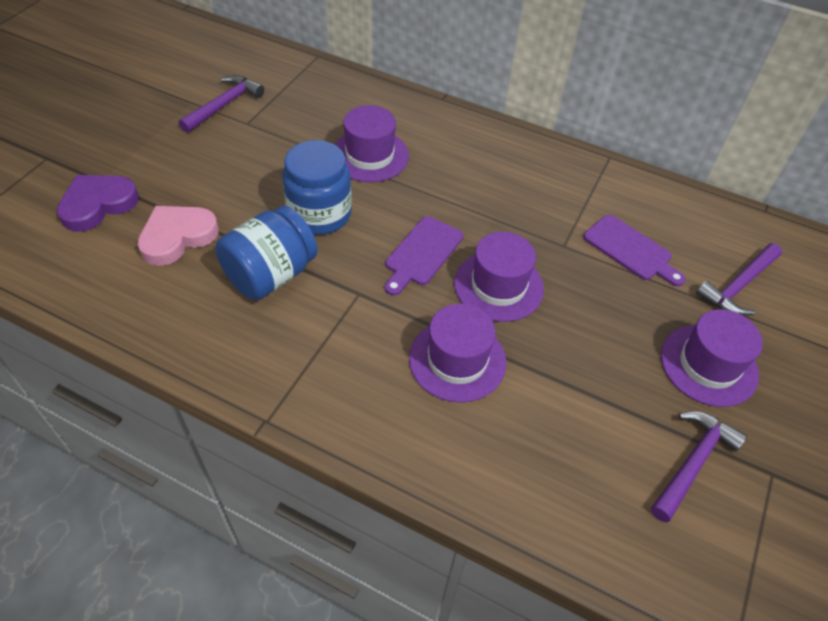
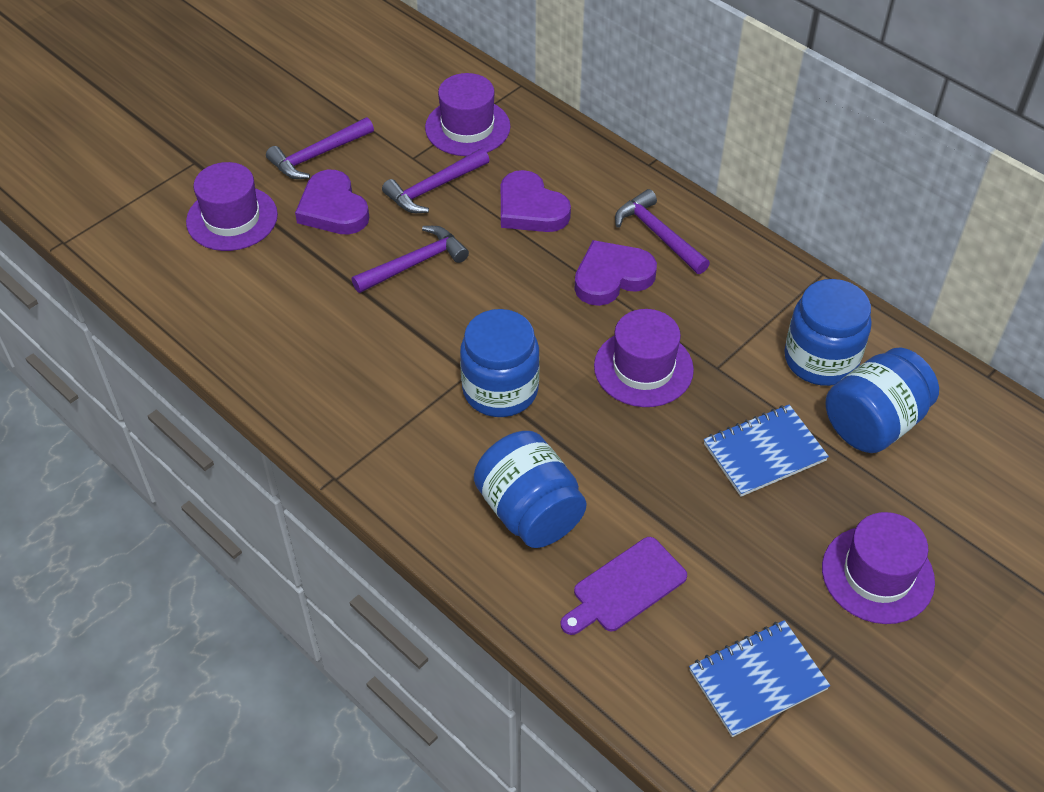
blue jar: [215,206,318,300] [282,140,352,235] = 2 -> [460,309,540,417] [474,431,587,548] [784,279,871,386] [826,348,939,453] = 4
blue notebook: none = 0 -> [689,620,830,737] [704,405,829,497] = 2
pink heart: [137,206,219,266] = 1 -> none = 0
purple cutting board: [385,216,463,295] [583,215,686,286] = 2 -> [561,537,687,635] = 1
purple hammer: [179,75,264,133] [651,411,747,522] [696,243,782,316] = 3 -> [266,117,374,179] [352,226,469,293] [382,148,490,213] [615,189,710,274] = 4
purple heart: [56,175,139,232] = 1 -> [295,170,369,235] [501,170,571,232] [574,240,657,306] = 3

